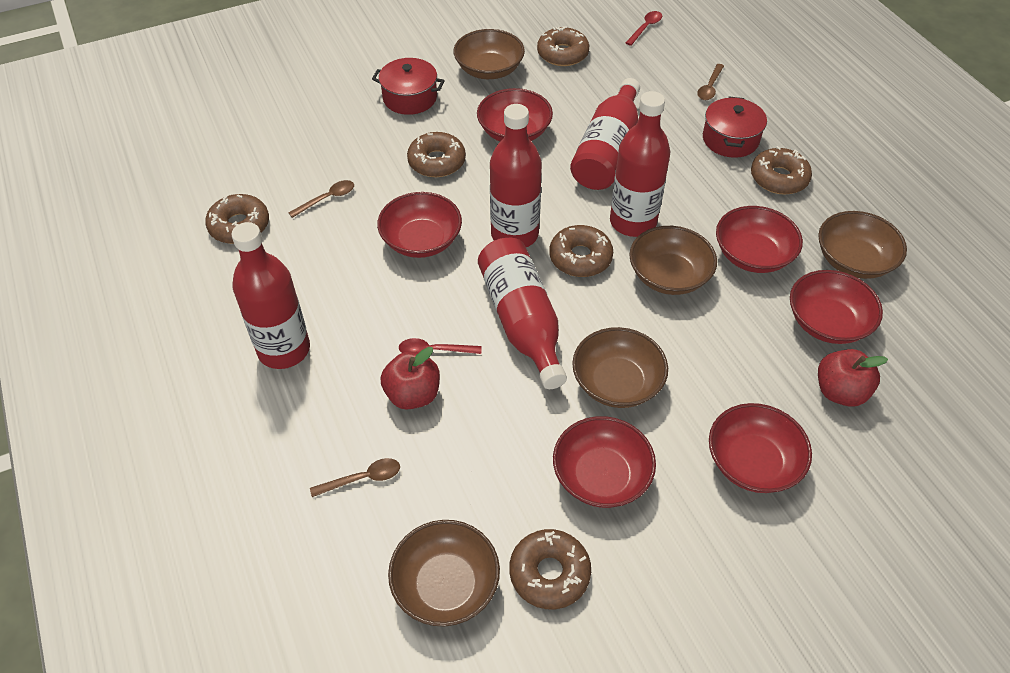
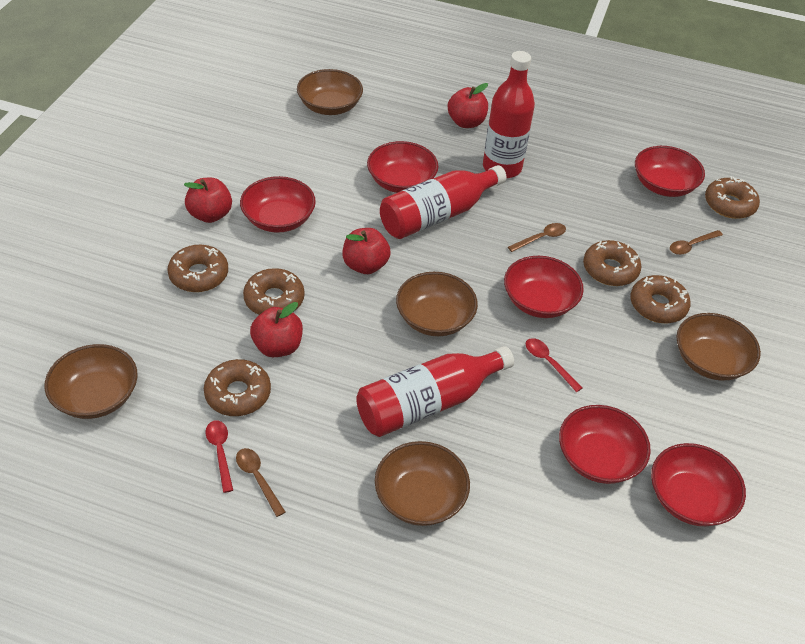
red apple: [381,347,440,409] [818,349,888,407] = 2 -> [184,178,232,223] [250,302,303,357] [342,228,391,274] [448,83,488,128] = 4
red bottle: [231,222,310,369] [478,238,567,389] [490,104,542,247] [570,78,640,190] [610,91,670,237] = 5 -> [356,346,514,437] [380,165,506,239] [483,51,535,179] = 3
red pot: [372,58,445,115] [703,96,767,158] = 2 -> none = 0

